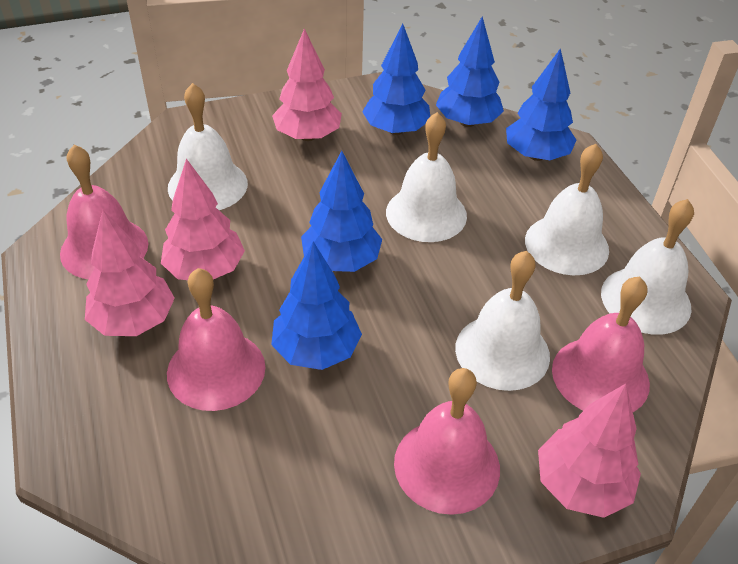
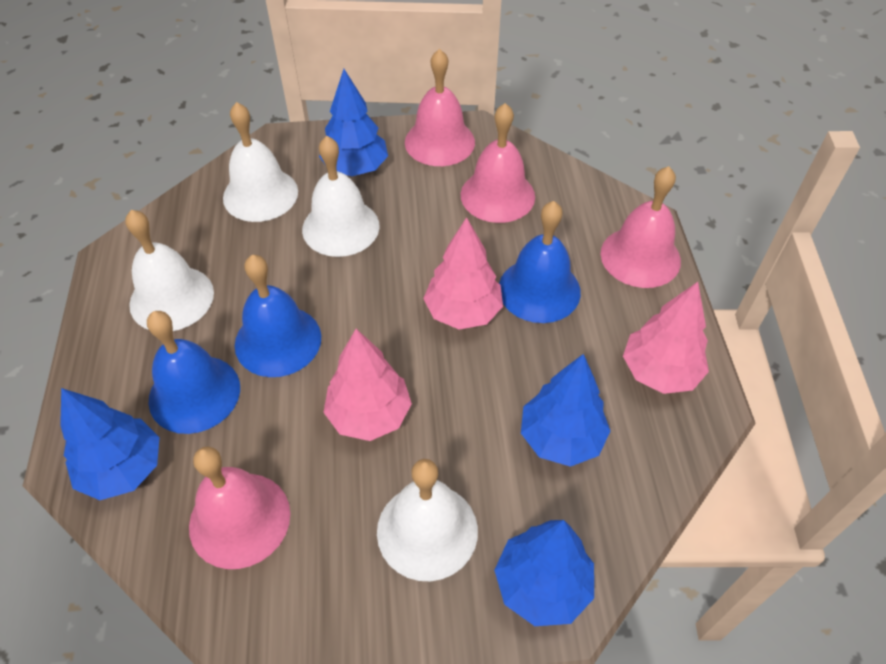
blue bell: none = 0 -> [147,311,240,434] [235,255,321,377] [499,201,581,323] = 3
blue tree: [271,241,362,370] [301,151,382,272] [362,23,430,135] [436,17,504,127] [506,48,576,161] = 5 -> [60,388,160,500] [319,69,388,176] [494,520,594,626] [521,354,611,467] = 4
pink tree: [85,210,175,336] [161,159,245,280] [272,28,342,141] [538,384,641,518] = 4 -> [323,329,412,441] [423,217,503,330] [623,282,709,394] = 3
white bell: [168,83,248,210] [386,112,467,242] [455,251,550,391] [525,144,609,275] [601,199,694,335] = 5 -> [125,210,214,331] [223,102,298,222] [302,136,380,257] [377,459,478,581] = 4

